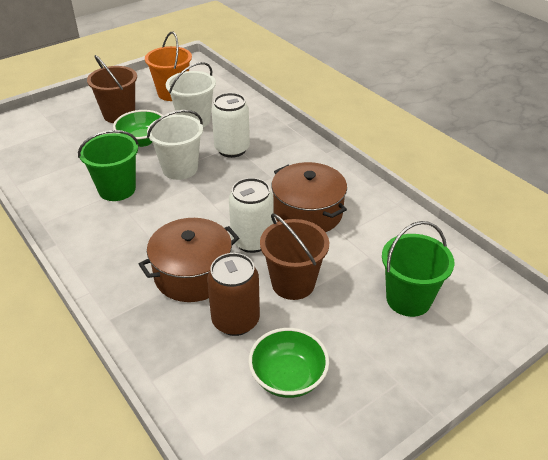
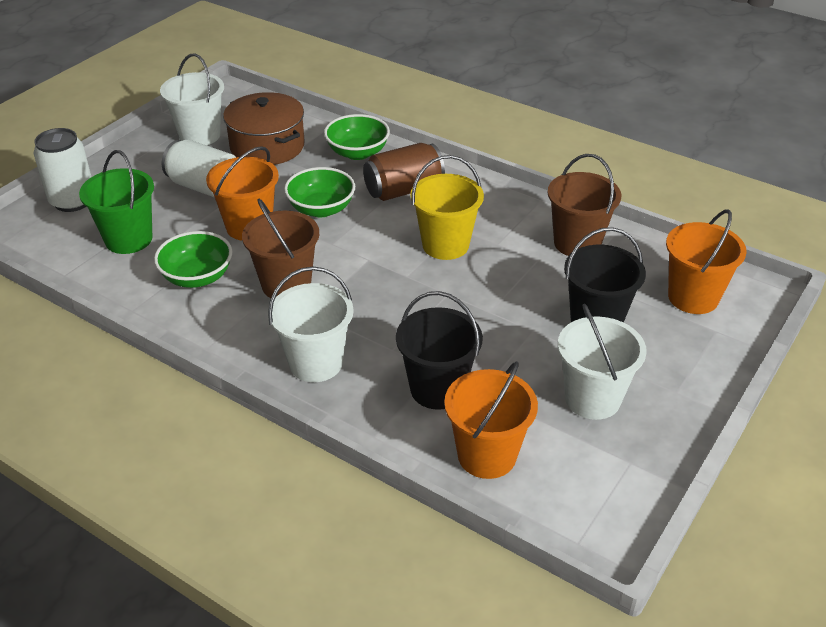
black bucket: none = 0 -> [396,291,483,410] [564,227,646,323] = 2
brown pot: [139,218,239,302] [271,162,347,232] = 2 -> [223,92,305,165] = 1
green bowl: [113,110,163,147] [248,328,329,398] = 2 -> [154,231,232,288] [284,167,355,217] [324,114,390,160] = 3
green bucket: [78,130,139,201] [382,221,454,317] = 2 -> [79,150,154,254] = 1
orange bucket: [145,32,192,101] = 1 -> [206,146,279,241] [444,361,538,479] [666,209,747,314] = 3
white bucket: [147,110,203,180] [166,62,216,127] = 2 -> [160,53,224,145] [268,267,353,382] [558,304,647,420] = 3
yellow bucket: none = 0 -> [410,155,484,260] = 1

